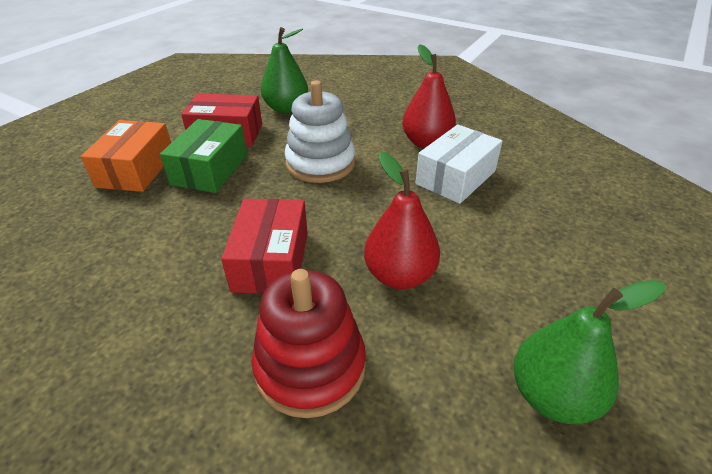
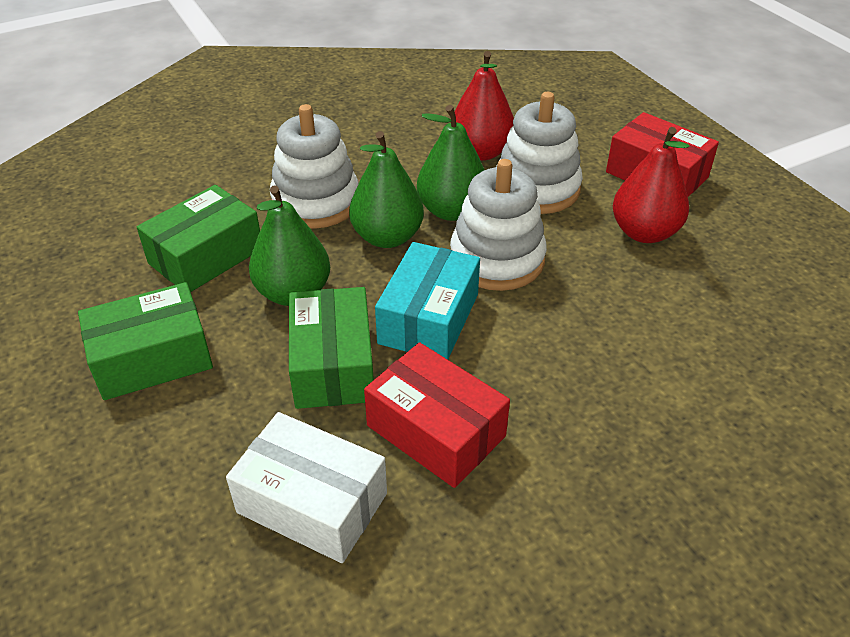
green box: [160,119,247,193] = 1 -> [78,282,213,400] [137,185,260,292] [289,287,374,409] = 3
green pear: [260,27,308,114] [513,280,665,424] = 2 -> [249,185,330,306] [349,131,424,248] [417,105,485,221] = 3
orange box: [81,120,171,192] = 1 -> none = 0
red stacking toy: [251,269,366,418] = 1 -> none = 0
turquoise box: none = 0 -> [375,242,480,360] = 1
white stacking toy: [285,81,355,183] = 1 -> [270,104,359,229] [450,159,547,291] [496,92,583,214] = 3

